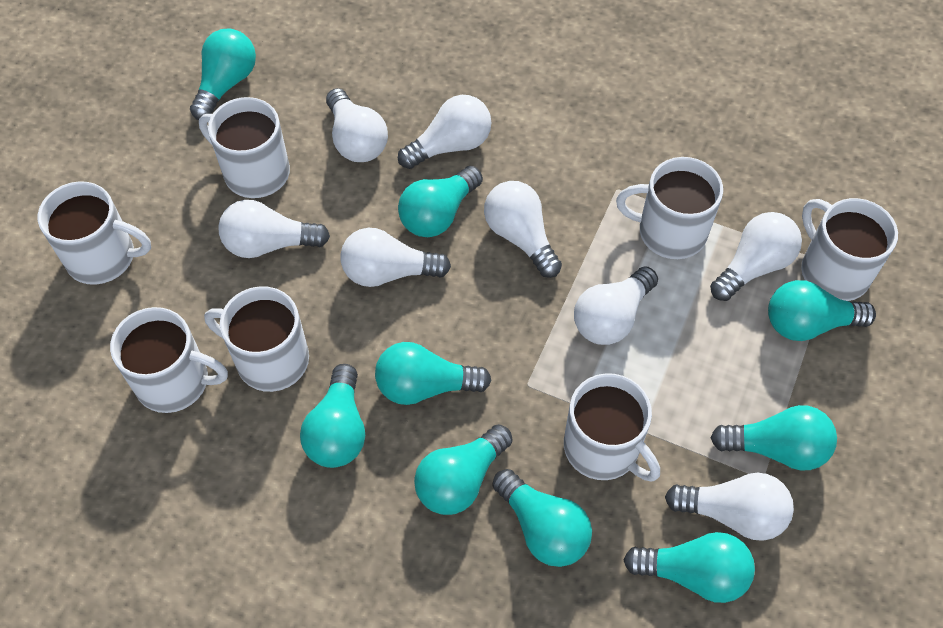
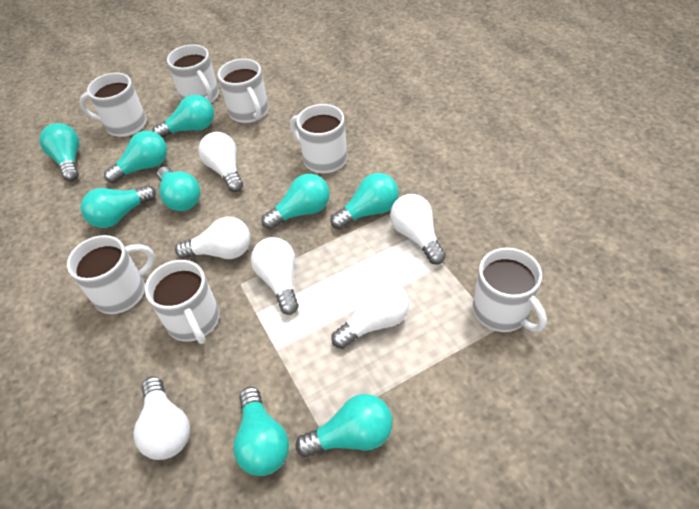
white light bulb: [218,200,330,258] [326,88,388,162] [341,228,451,287] [398,95,491,169] [484,181,562,278] [574,266,658,345] [665,473,794,541] [710,212,802,301] = 8 -> [133,377,190,460] [175,217,250,259] [198,132,243,192] [251,237,299,315] [331,280,409,349] [390,194,446,265] = 6

